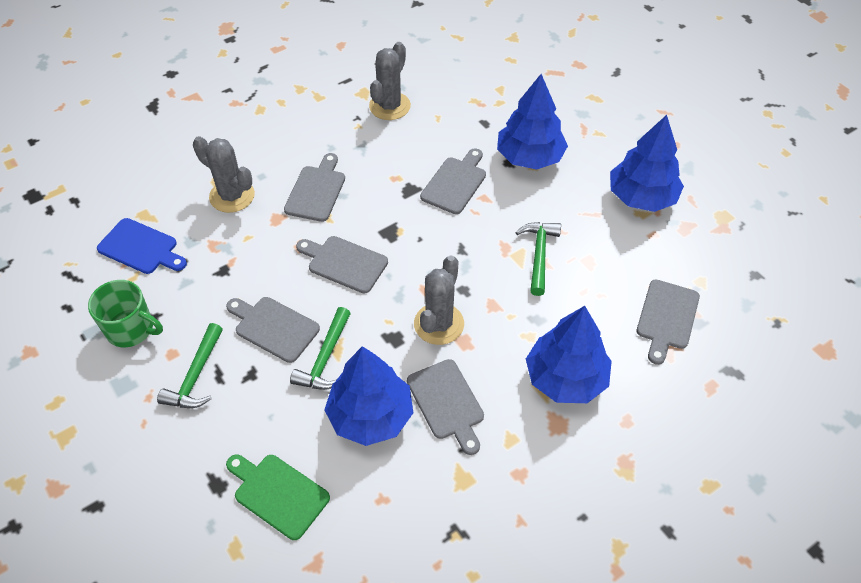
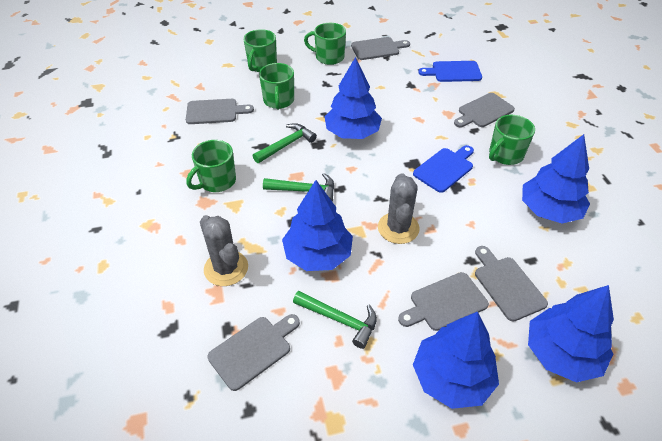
blue cutting board: [97,218,187,274] = 1 -> [413,145,474,193] [418,61,482,82] = 2
blue tree: [325,346,413,446] [497,74,568,170] [526,306,612,403] [610,115,684,212] = 4 -> [282,180,353,271] [324,57,382,139] [413,311,499,409] [522,134,590,224] [528,285,614,383] = 5
green cutting board: [226,454,330,540] = 1 -> none = 0
green mug: [88,280,163,347] = 1 -> [186,140,236,192] [244,29,277,72] [259,63,294,109] [304,23,346,65] [489,115,535,165] = 5
grey cactus: [193,136,255,213] [369,42,411,120] [414,255,464,345] = 3 -> [200,215,248,286] [378,173,420,244] = 2

